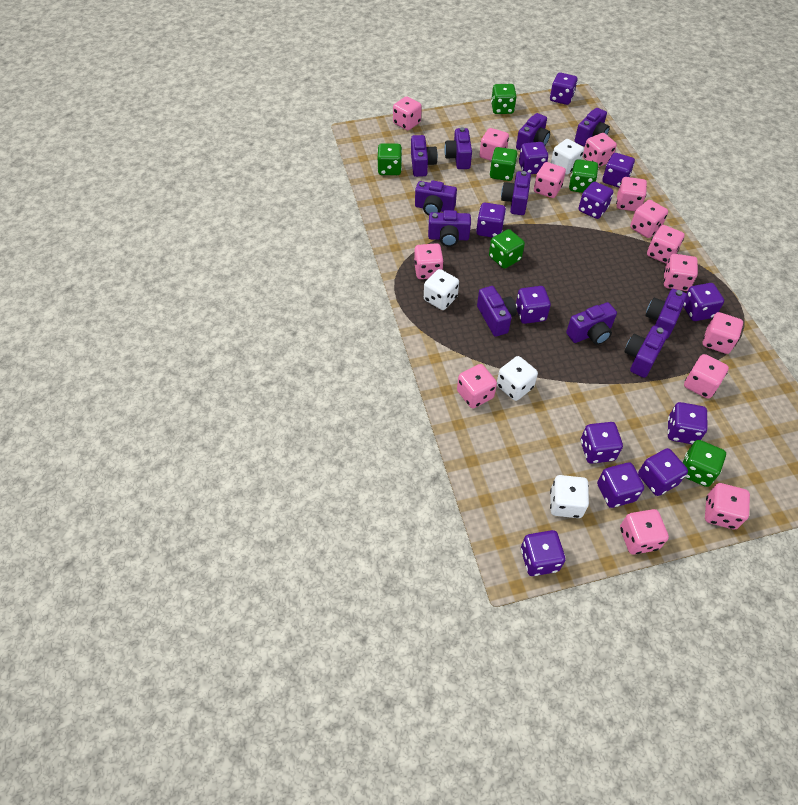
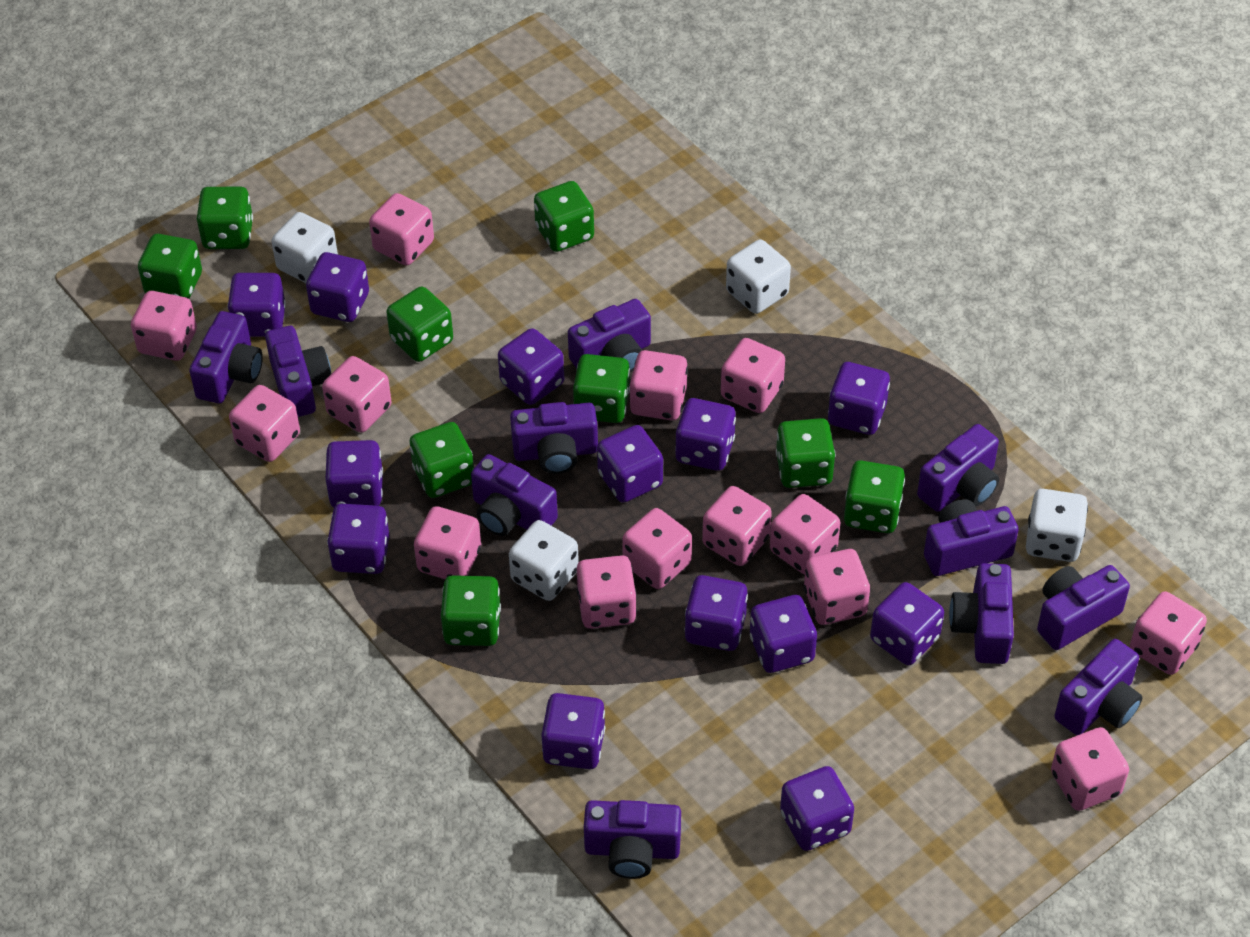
green dice: [378,143,402,175] [489,229,525,269] [490,147,518,181] [491,84,517,114] [569,159,598,193] [683,440,726,487] = 6 -> [138,234,202,299] [197,187,253,249] [386,287,453,362] [410,422,474,498] [441,575,501,646] [534,181,594,252] [573,354,630,423] [776,418,835,488] [844,460,905,533] = 9
purple dice: [476,203,506,238] [516,286,551,324] [519,142,548,174] [521,530,565,576] [550,73,577,105] [579,181,613,219] [581,422,623,464] [597,463,644,508] [602,153,635,188] [638,448,688,496] [668,402,708,444] [683,283,724,321] = 12 -> [228,273,286,337] [306,252,369,322] [325,440,383,508] [327,504,390,574] [498,328,564,405] [541,693,605,769] [597,425,663,503] [675,398,736,471] [685,575,748,651] [750,595,817,673] [780,766,854,851] [828,362,890,435] [870,582,944,665] = 13

